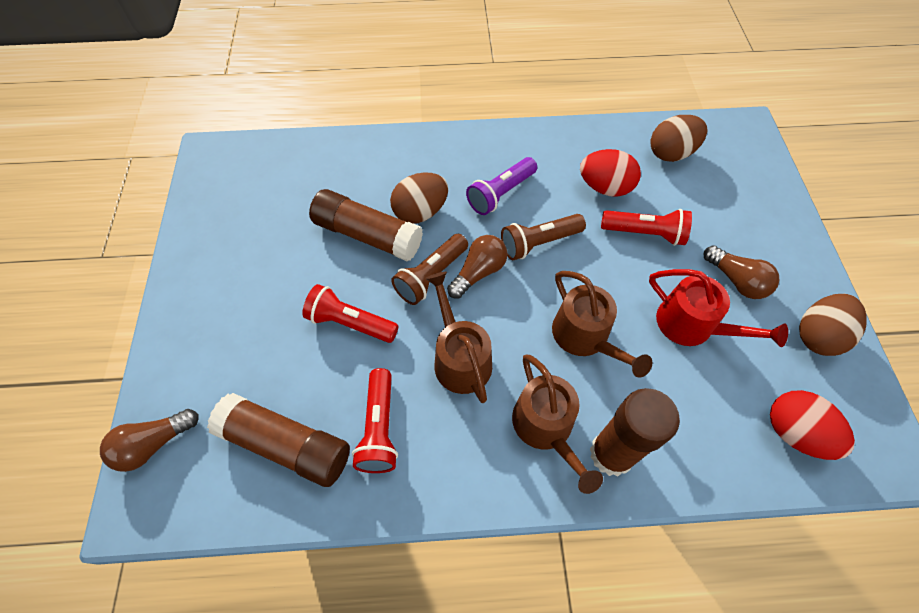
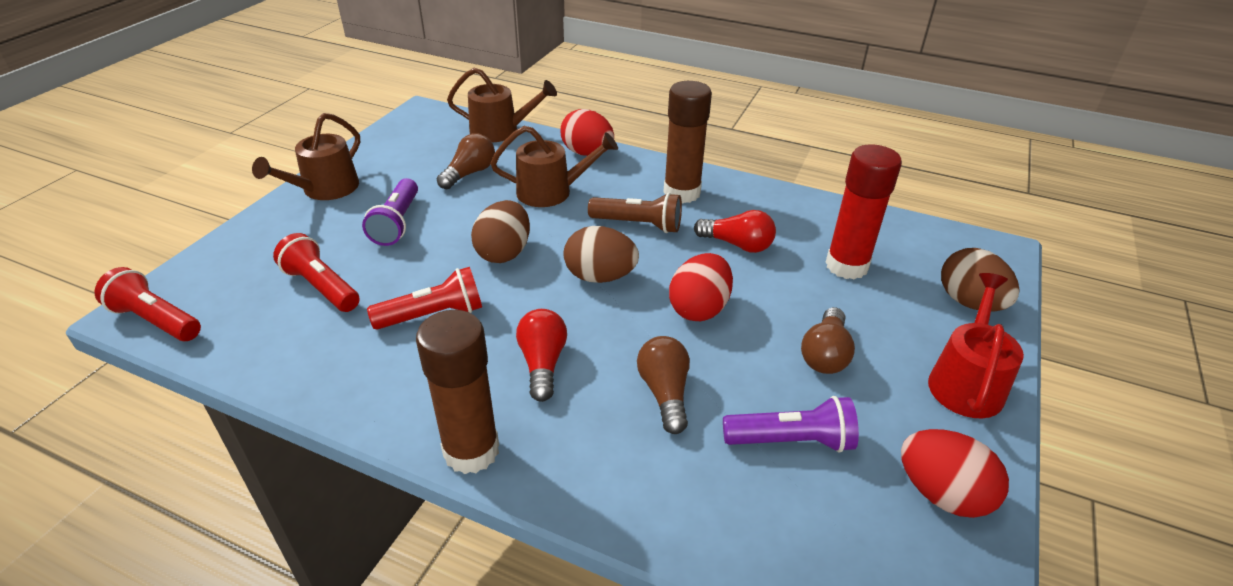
brown flashlight: [391,234,468,305] [501,214,586,260] = 2 -> [588,193,682,233] = 1
brown glue stick: [207,393,350,487] [309,189,423,261] [590,388,680,476] = 3 -> [416,310,499,474] [663,81,712,203] = 2
purple flashlight: [466,157,537,215] = 1 -> [362,178,418,246] [723,396,859,453] = 2
red egg: [580,149,641,197] [770,390,855,460] = 2 -> [560,109,614,156] [669,253,733,321] [901,429,1009,518] = 3
red glue stick: none = 0 -> [825,144,902,280] = 1
red light bulb: none = 0 -> [516,309,567,402] [694,210,776,253] = 2

